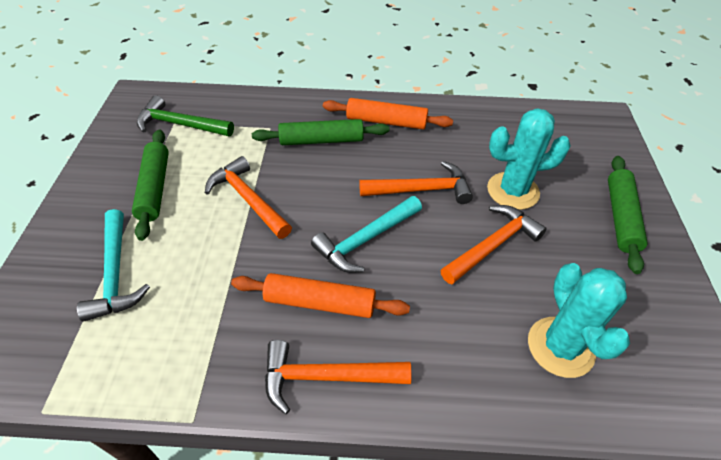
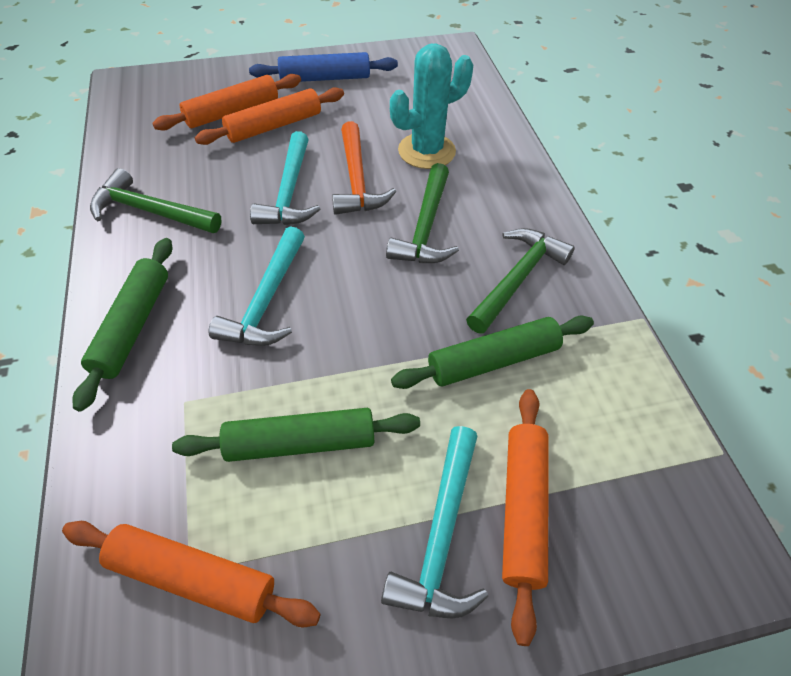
blue rolling pin: none = 0 -> [249,52,398,82] = 1
green hammer: [137,95,234,136] = 1 -> [90,168,222,233] [386,163,459,263] [466,228,575,334] = 3
orange hammer: [205,156,292,239] [265,340,412,414] [359,161,473,204] [440,205,547,284] = 4 -> [332,121,396,215] = 1
orange rolling pin: [231,273,410,318] [323,98,453,129] = 2 -> [62,521,321,628] [152,74,301,131] [195,87,344,145] [502,389,549,646] = 4
turquoise cactus: [487,108,571,210] [528,263,630,378] = 2 -> [390,43,473,169] = 1
turquoise hammer: [77,209,150,322] [311,196,422,273] = 2 -> [208,226,305,346] [250,131,320,225] [381,426,488,618] = 3

